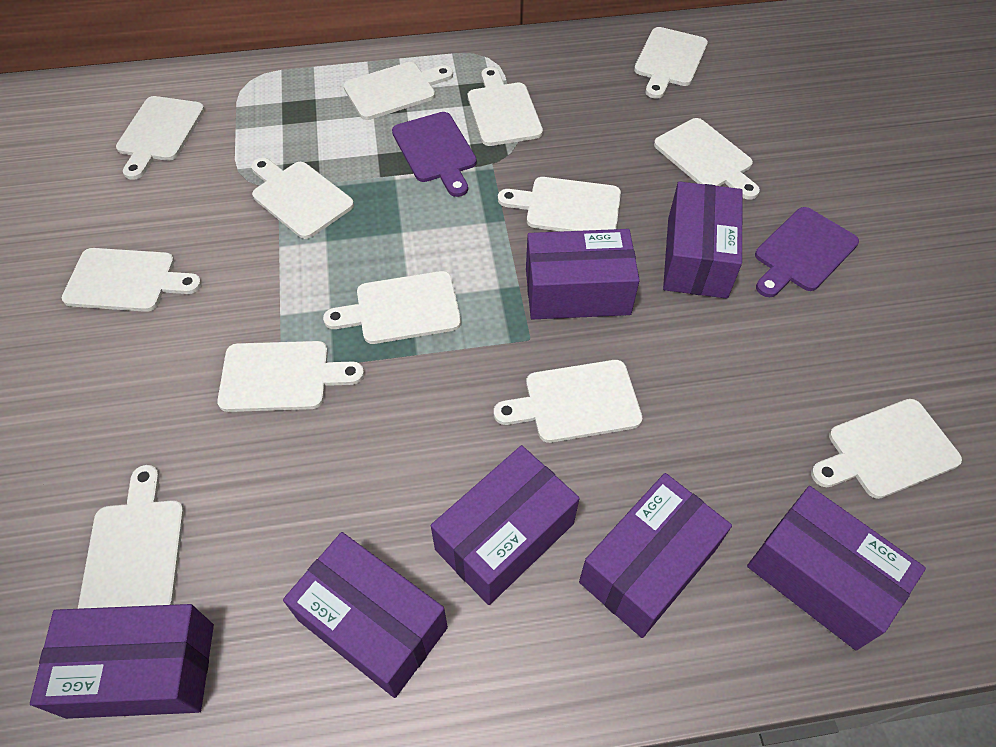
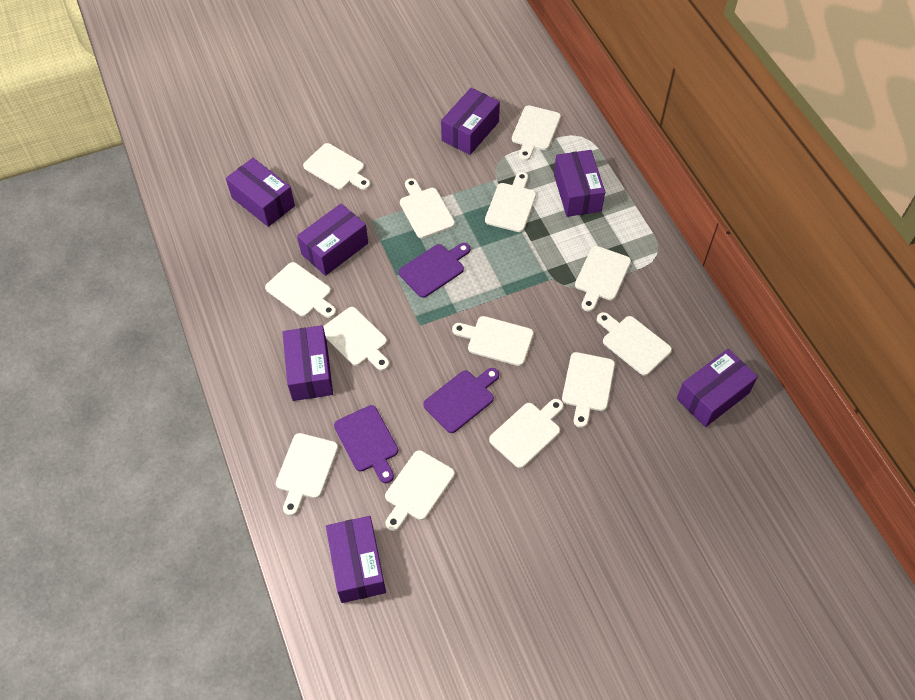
purple cutting board: [392,112,477,197] [755,207,859,297] = 2 -> [334,405,398,483] [399,243,470,298] [423,368,499,433] = 3

